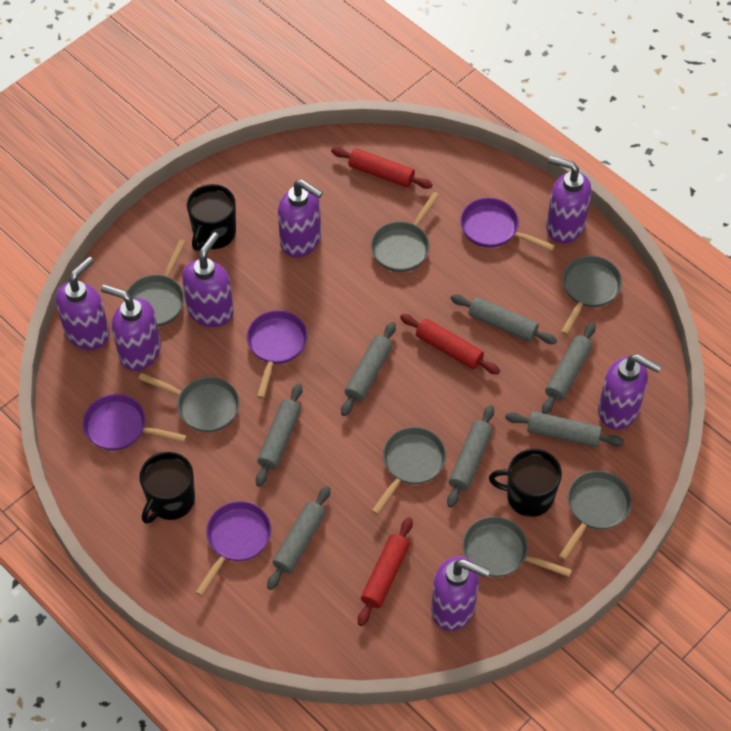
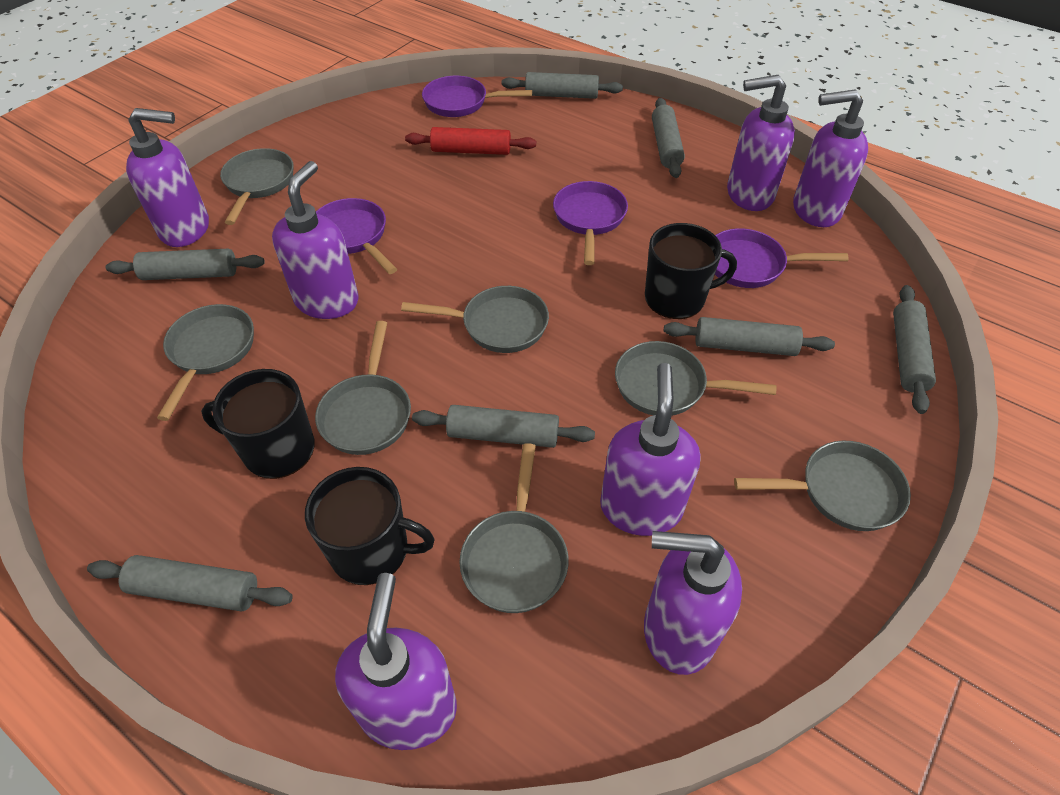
red rolling pin: [331,147,433,189] [358,517,413,626] [400,314,500,374] = 3 -> [405,127,536,155] = 1

